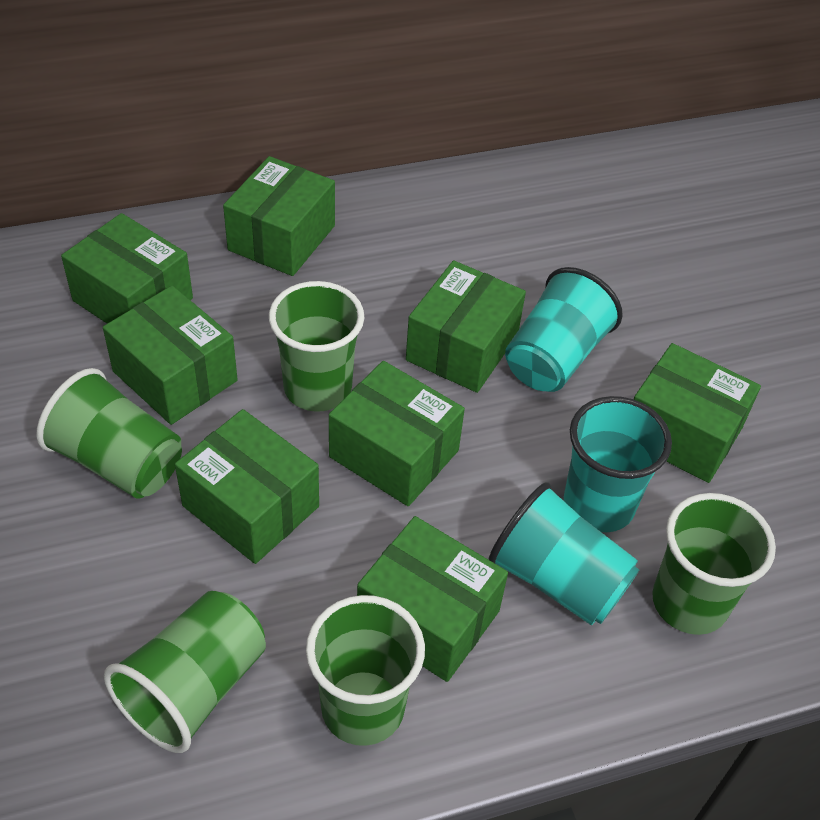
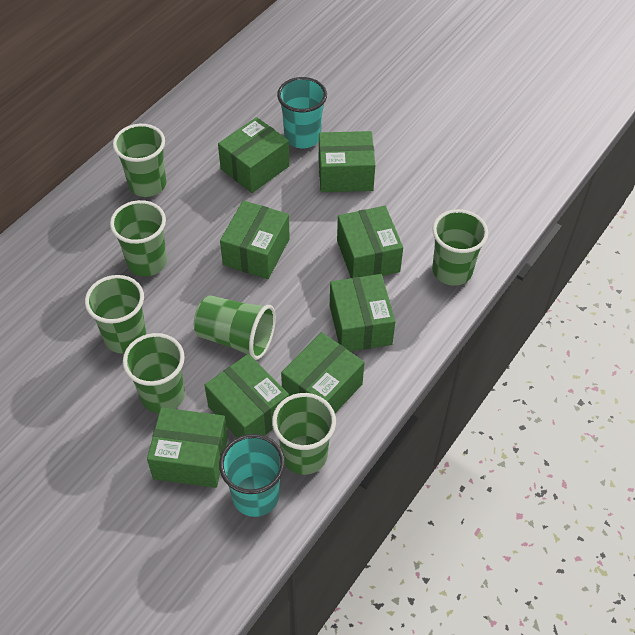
green cup: [36,368,182,499] [104,591,266,753] [269,281,364,412] [306,595,425,746] [652,493,776,635] = 5 -> [85,275,147,354] [110,200,167,276] [113,124,166,197] [123,333,185,413] [194,295,276,360] [272,393,336,475] [432,209,488,286] = 7
turquoise cup: [488,482,639,626] [505,267,623,392] [564,396,672,532] = 3 -> [219,434,285,517] [277,77,327,148] = 2

